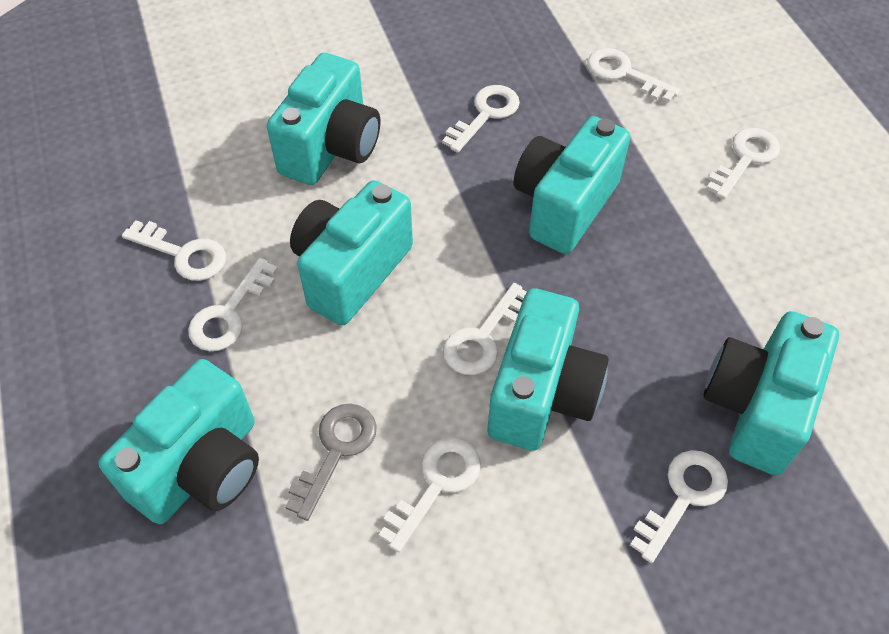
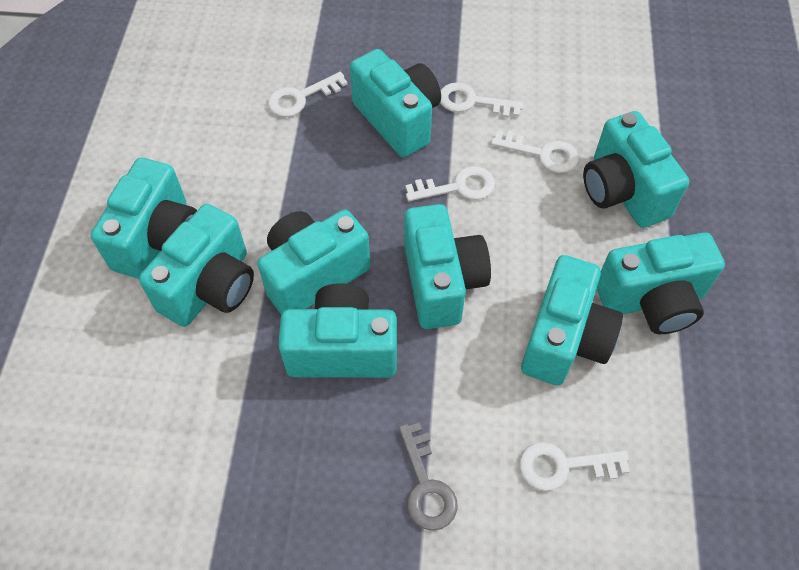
turquoise camera: [99,359,259,524] [267,53,380,185] [290,180,413,325] [488,288,609,451] [514,116,631,254] [704,311,839,475] = 6 -> [91,158,197,279] [139,204,254,327] [258,210,370,315] [278,283,397,378] [350,49,441,157] [404,204,491,329] [521,255,623,385] [583,111,689,228] [597,232,725,334] = 9
white key: [122,220,226,281] [188,258,278,351] [379,438,481,552] [442,85,520,153] [443,283,527,375] [587,48,680,102] [630,450,728,563] [706,128,780,199] = 8 -> [268,72,348,117] [405,166,495,201] [440,82,523,118] [491,131,579,173] [520,442,630,491] = 5

